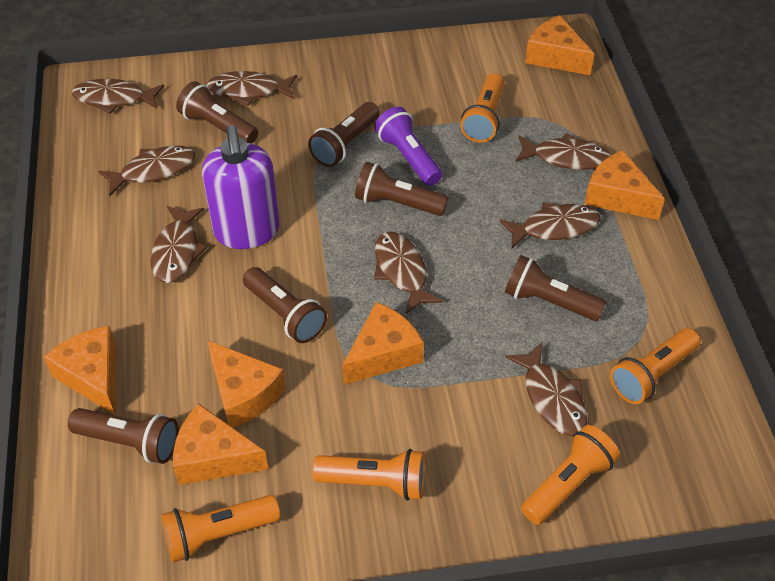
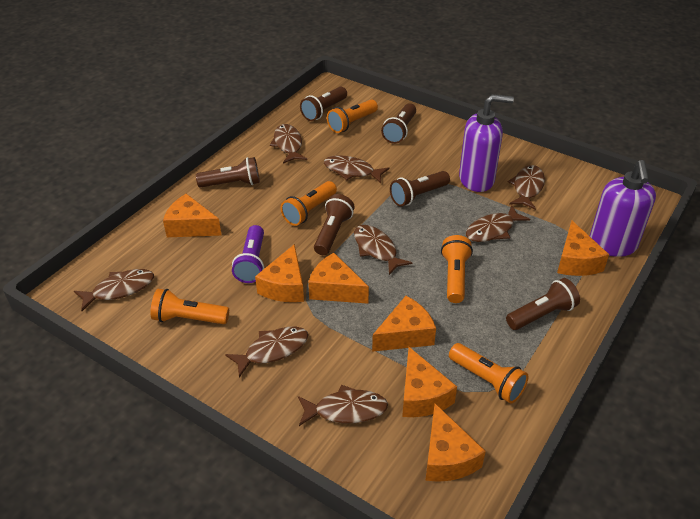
orange cheese: [44,326,116,415] [173,403,268,485] [207,340,286,427] [342,302,424,385] [525,15,594,75] [584,150,665,220] = 6 -> [163,194,222,237] [255,244,304,302] [308,253,369,304] [372,296,436,352] [402,347,457,417] [425,404,486,482] [557,221,609,276] = 7
purple soap dispenser: [202,125,280,249] = 1 -> [459,94,514,192] [590,160,656,257] = 2

